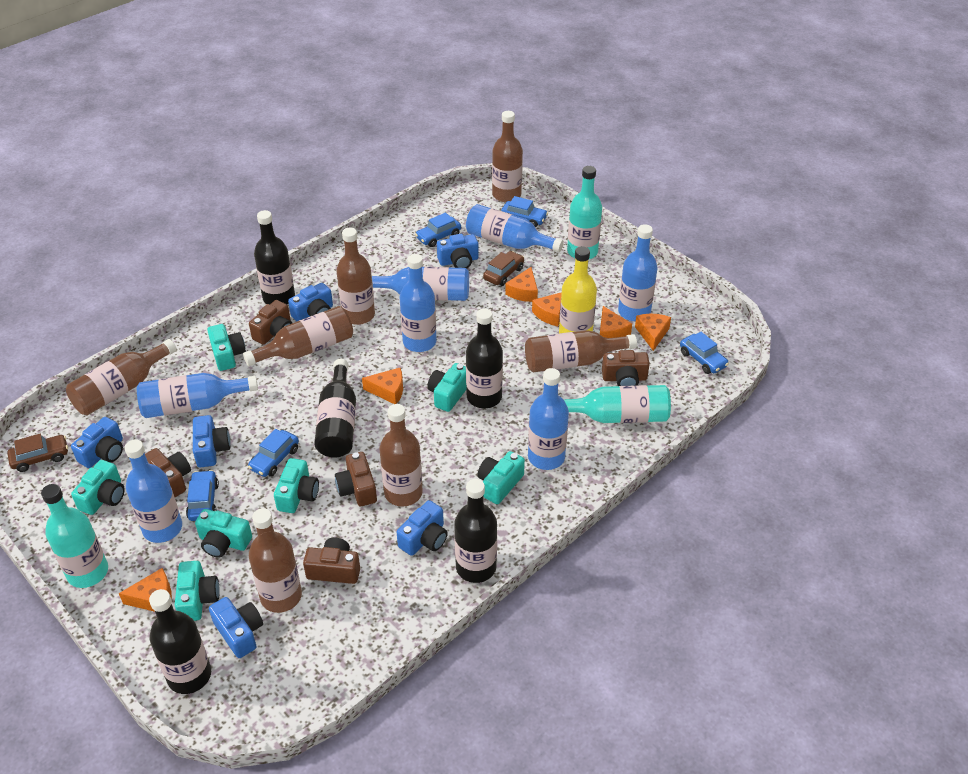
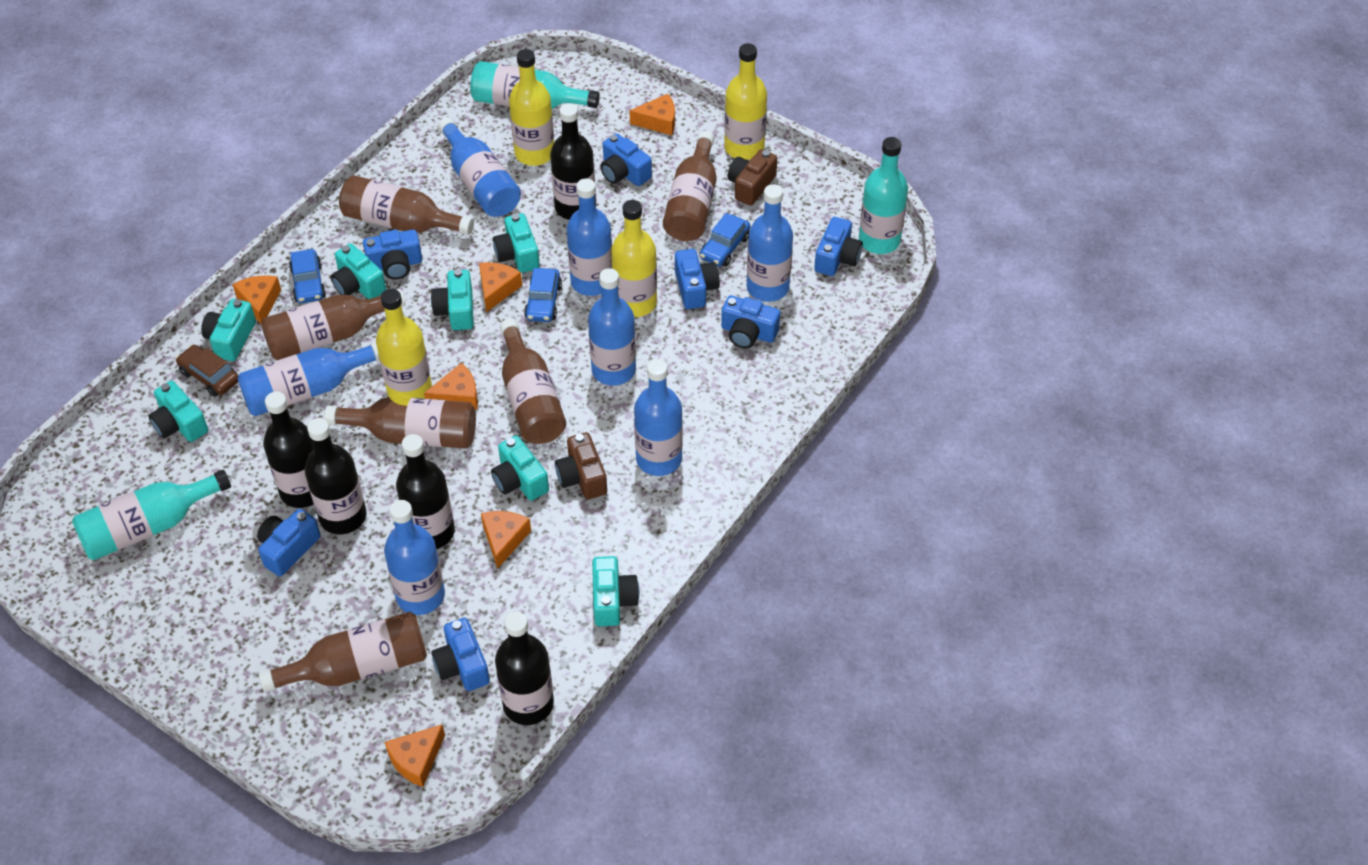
blue camera: [71,417,123,468] [193,415,231,468] [209,597,263,658] [288,283,333,321] [397,500,448,556] [437,234,478,268] = 6 -> [257,509,321,576] [363,230,422,280] [431,618,490,691] [600,133,652,186] [675,249,720,309] [721,295,780,348] [814,217,863,276] = 7
blue car: [186,470,219,521] [248,429,299,477] [415,212,461,247] [501,196,548,227] [680,332,729,374] = 5 -> [289,249,326,303] [524,268,562,322] [700,213,751,266] = 3
brown bottle: [66,339,177,415] [243,306,353,366] [249,508,302,613] [336,228,375,325] [380,404,423,507] [492,111,523,202] [525,330,637,373] = 7 -> [259,612,427,692] [261,289,406,360] [324,397,476,449] [339,175,474,235] [500,319,566,444] [663,131,717,241] = 6
brown camera: [145,448,191,497] [249,300,292,345] [303,538,360,584] [335,452,377,506] [602,350,650,386] = 5 -> [555,432,607,499] [728,149,777,206] = 2
brown car: [8,434,68,472] [483,251,524,286] = 2 -> [176,345,238,397] = 1
yellow bottle: [559,246,597,333] = 1 -> [376,289,432,399] [509,49,554,166] [611,200,657,317] [724,43,767,160] = 4

